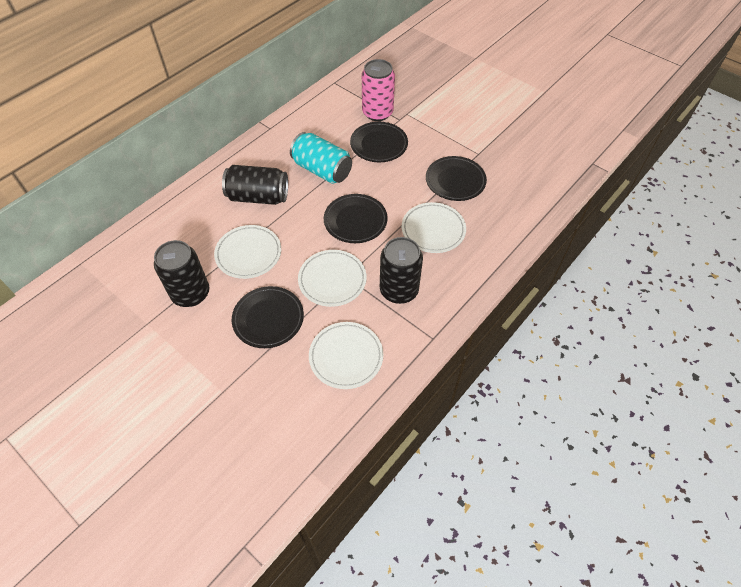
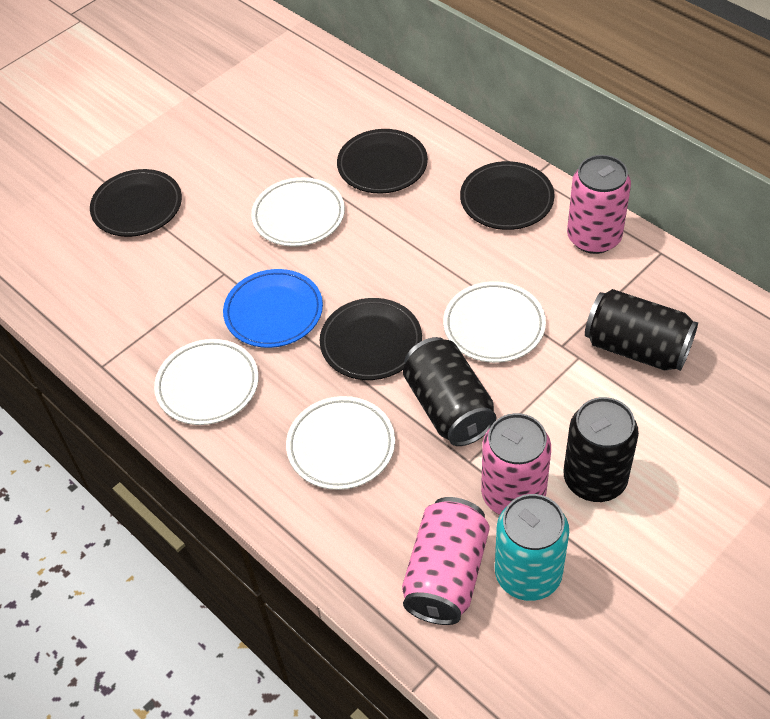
blue plate: none = 0 -> [223,269,323,348] = 1
pink can: [362,59,395,121] = 1 -> [402,497,490,625] [481,413,551,515] [567,155,631,254] = 3

